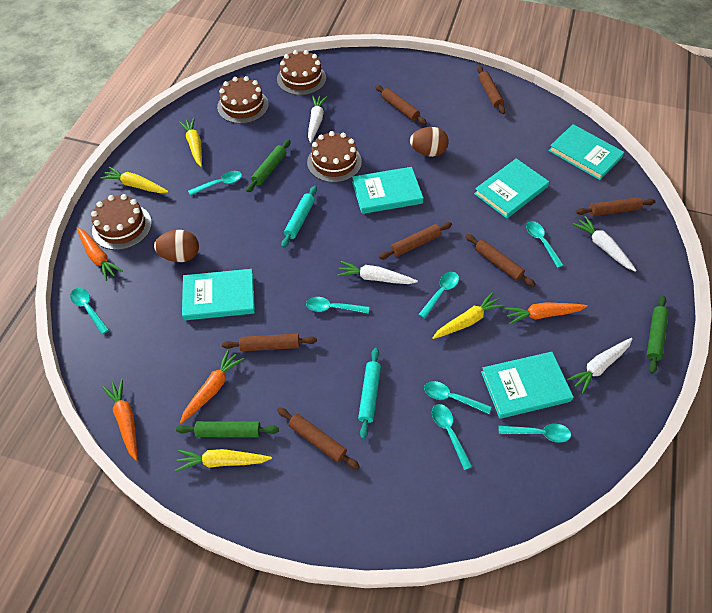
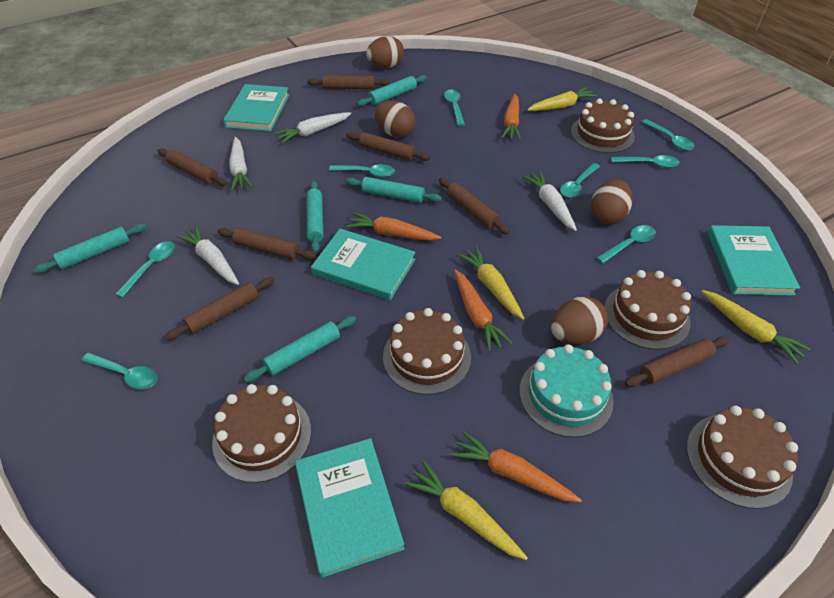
brown cake: [91,194,152,250] [217,76,269,124] [277,50,326,95] [307,131,362,183] = 4 -> [212,384,311,483] [383,308,471,395] [571,98,635,153] [604,270,691,350] [687,406,798,509] = 5
brown egg: [154,230,199,262] [410,127,449,157] = 2 -> [366,36,404,68] [375,100,416,138] [551,296,608,345] [591,179,633,224] = 4
green rolling pin: [176,421,279,438] [246,139,291,192] [647,295,669,374] = 3 -> none = 0
turquoise book: [182,269,255,320] [352,167,423,214] [474,158,549,219] [481,352,574,419] [549,124,624,180] = 5 -> [223,84,290,131] [295,438,405,578] [311,229,415,300] [708,225,800,296] = 4
turquoise cake: none = 0 -> [520,344,614,437] = 1
turquoise rolling pin: [281,186,317,248] [358,348,381,439] = 2 -> [33,224,147,273] [244,316,356,382] [306,181,324,253] [345,177,442,203] [357,75,427,106] = 5

